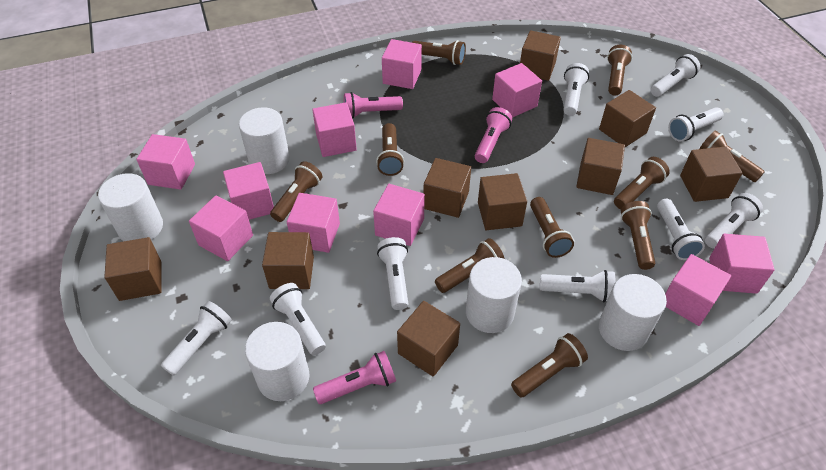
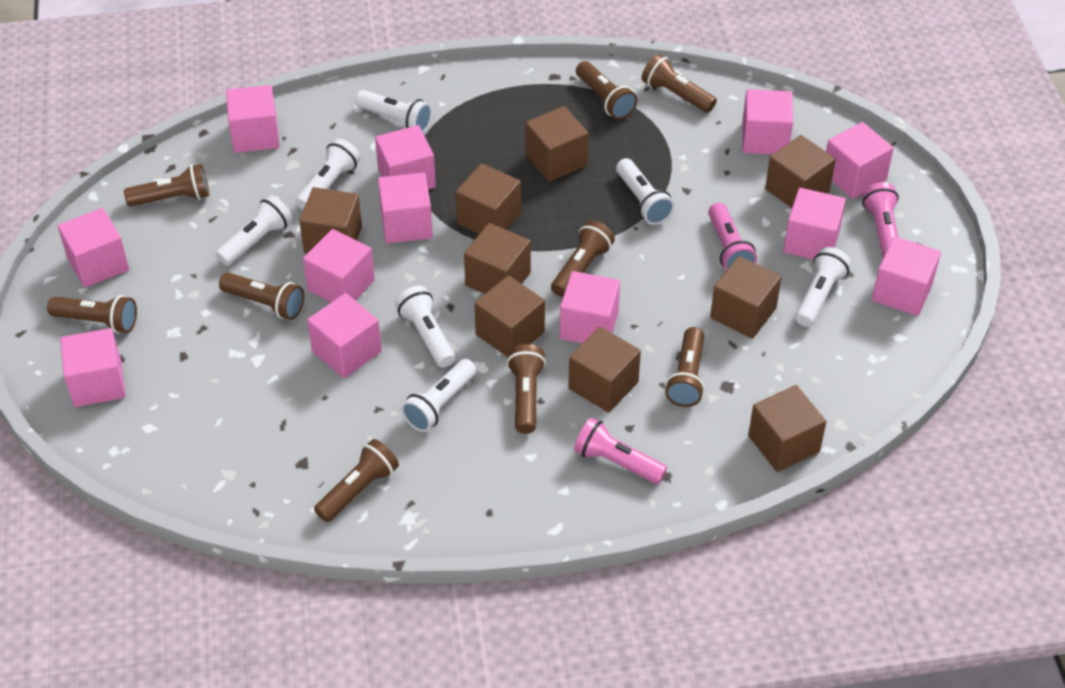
brown flashlight: [270,161,322,222] [376,123,404,176] [412,40,466,65] [435,238,505,293] [511,333,588,397] [530,197,574,258] [607,45,632,96] [614,157,670,209] [621,201,655,270] [699,130,764,182] = 10 -> [47,295,137,333] [124,164,209,207] [219,272,304,320] [314,439,399,522] [507,344,546,434] [551,220,615,297] [576,61,637,120] [642,54,717,113] [665,327,705,407] = 9
pink cube: [136,134,195,190] [189,195,253,261] [223,162,274,220] [287,193,340,253] [312,102,357,157] [373,184,425,246] [382,39,422,89] [492,63,542,118] [665,254,731,326] [709,234,775,294] = 10 -> [58,208,129,288] [60,328,125,407] [226,85,280,153] [303,229,375,302] [307,293,382,378] [375,125,436,190] [378,172,433,243] [560,271,620,343] [742,89,793,154] [783,188,846,259] [826,122,894,199] [872,236,941,316] = 12
white cylinder: [98,173,163,241] [239,107,290,174] [245,322,309,401] [466,257,522,333] [599,274,667,351] = 5 -> none = 0
white flashlight: [161,301,232,376] [270,283,326,355] [377,237,408,310] [540,270,616,302] [563,63,589,116] [651,54,700,97] [657,199,705,260] [668,107,724,142] [705,193,763,249] = 9 -> [216,195,293,266] [296,138,361,210] [355,90,432,133] [395,286,455,367] [401,359,477,432] [616,158,675,225] [795,247,851,327] = 7

